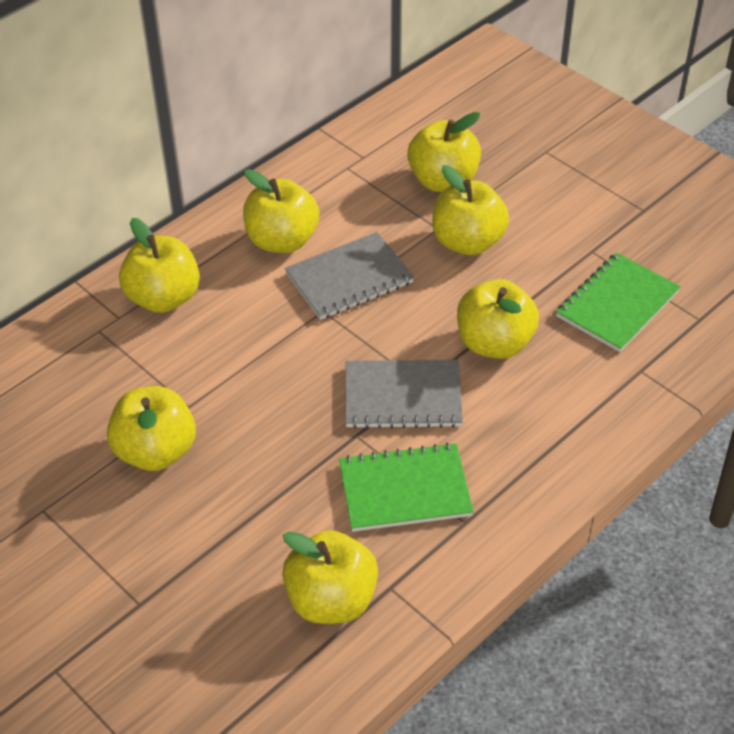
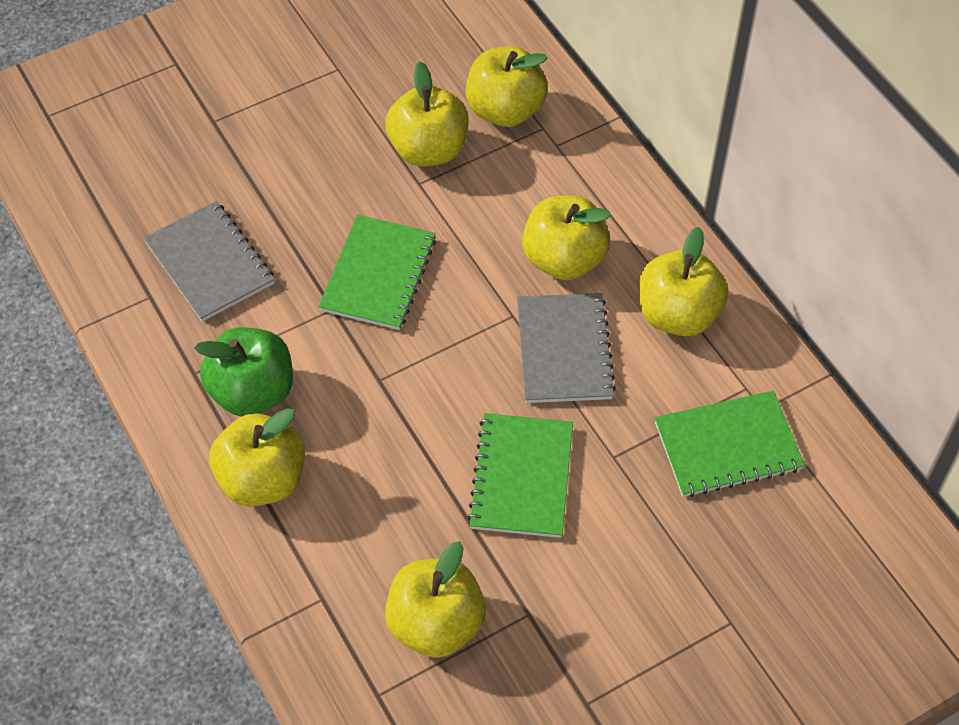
green apple: none = 0 -> [195,327,293,417] = 1
green notebook: [339,442,474,532] [556,253,681,352] = 2 -> [318,214,436,330] [467,413,573,538] [655,390,805,497] = 3
yellow apple: [107,386,196,471] [119,218,200,313] [243,169,319,253] [282,530,378,624] [408,112,481,192] [432,165,509,255] [457,279,539,359] = 7 -> [209,408,305,507] [385,62,468,166] [385,541,486,658] [466,46,548,127] [522,196,611,280] [639,227,728,336] = 6

